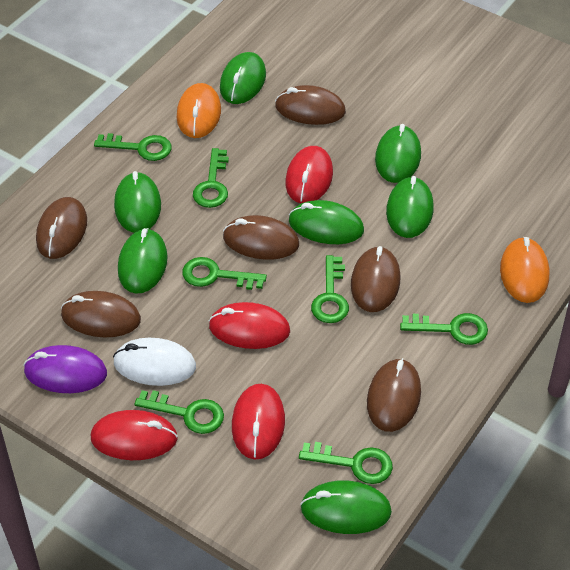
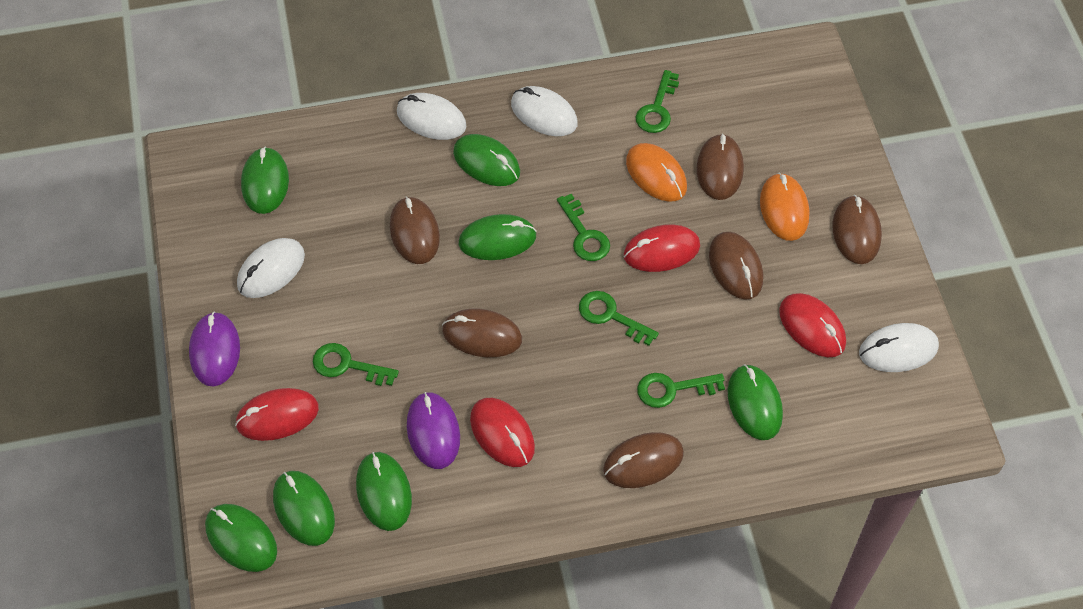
green key: [94,133,172,161] [134,390,224,434] [182,257,267,290] [193,148,229,208] [299,442,393,484] [311,255,349,323] [400,313,488,345] = 7 -> [313,343,399,386] [557,194,610,261] [579,291,659,346] [636,70,679,133] [637,373,725,408] = 5
purple mouse: [24,345,107,393] = 1 -> [189,312,240,387] [407,392,460,469] = 2
white mouse: [113,338,196,386] = 1 -> [237,238,305,298] [397,93,467,140] [511,86,578,136] [859,323,939,372] = 4

